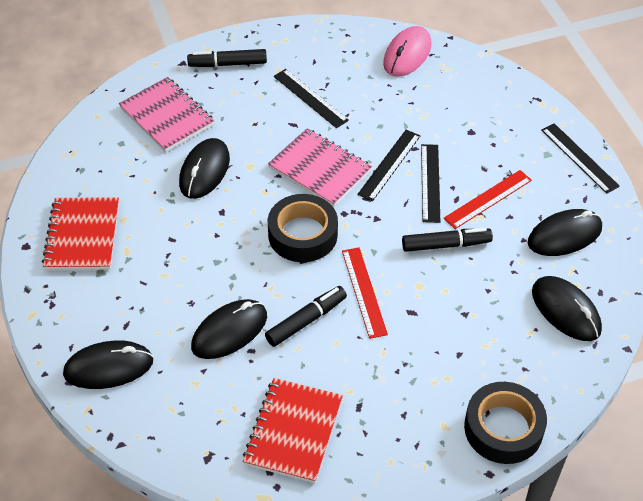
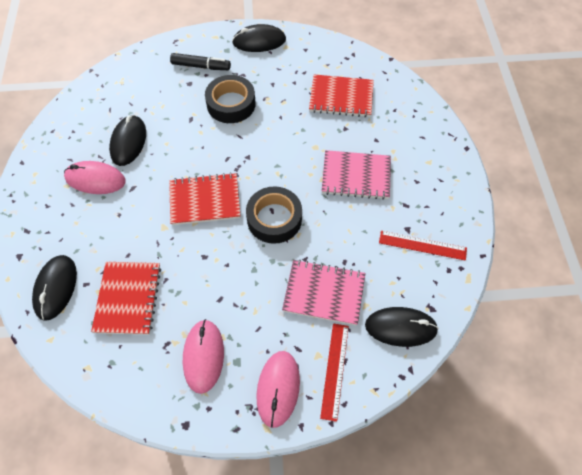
black marker: [187,49,267,67] [265,286,347,347] [402,228,493,252] = 3 -> [170,53,231,70] = 1
black mouse: [63,340,153,389] [179,138,230,199] [191,299,267,359] [528,209,602,256] [532,276,602,341] = 5 -> [32,255,77,321] [109,115,146,166] [232,24,286,52] [365,307,439,347] = 4
black ruler: [274,69,349,128] [357,130,421,201] [421,144,441,223] [541,123,620,194] = 4 -> none = 0
pink mouse: [383,26,431,77] = 1 -> [64,161,126,194] [183,319,224,394] [256,351,300,428] = 3
red notebook: [42,197,119,270] [243,378,343,483] = 2 -> [91,262,161,335] [169,173,241,225] [309,75,374,117] = 3

